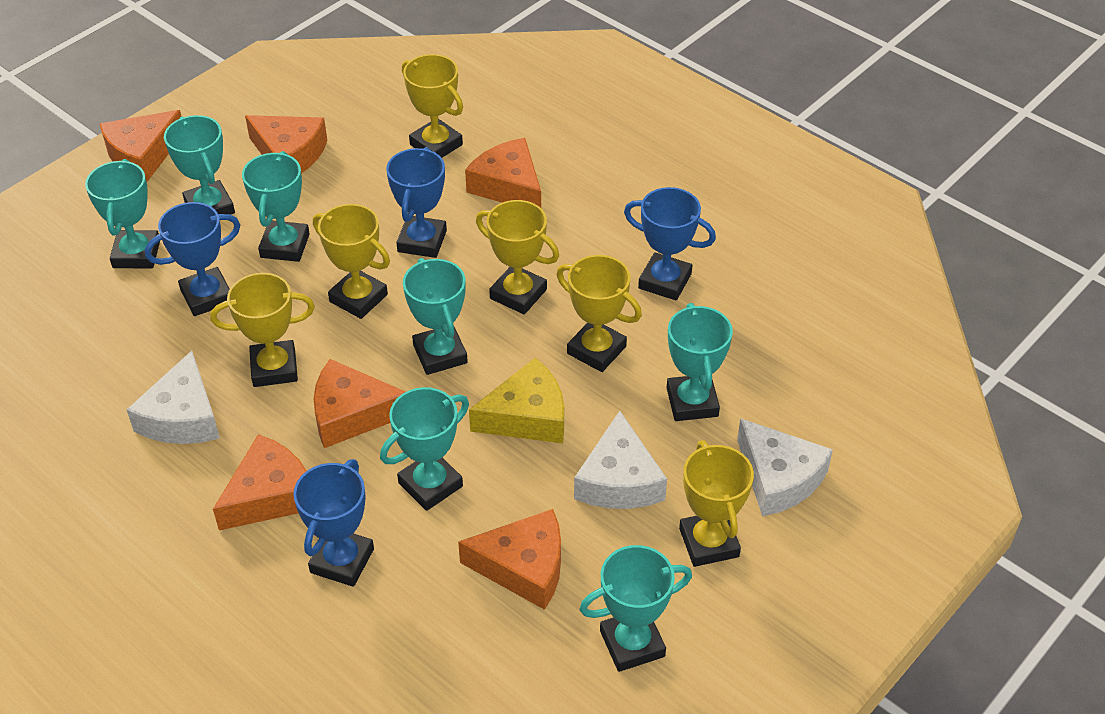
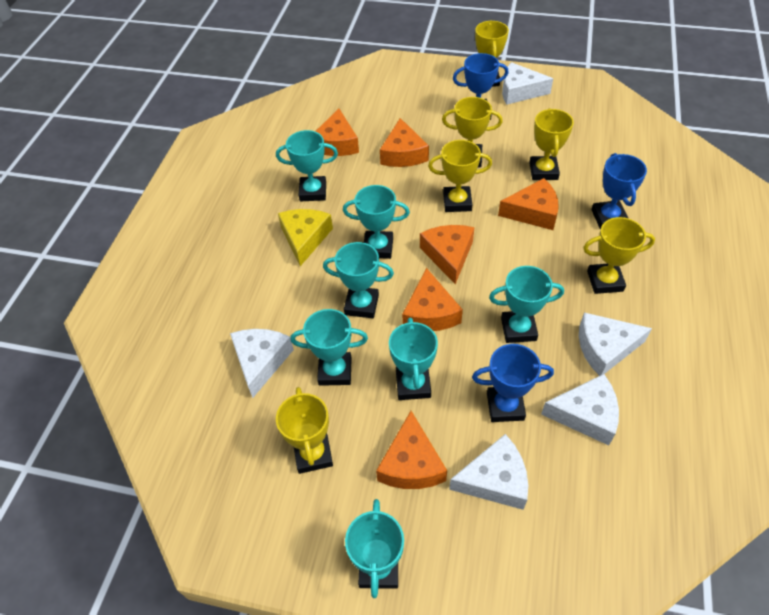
blue trophy: [145,202,240,316] [293,459,374,587] [386,147,447,258] [624,187,716,300] = 4 -> [453,53,509,120] [472,344,554,422] [591,153,647,229] = 3
white cheese: [127,351,220,444] [574,411,667,509] [737,418,833,516] = 3 -> [230,329,294,398] [449,434,528,510] [502,62,553,105] [541,374,619,445] [579,312,652,376] = 5

